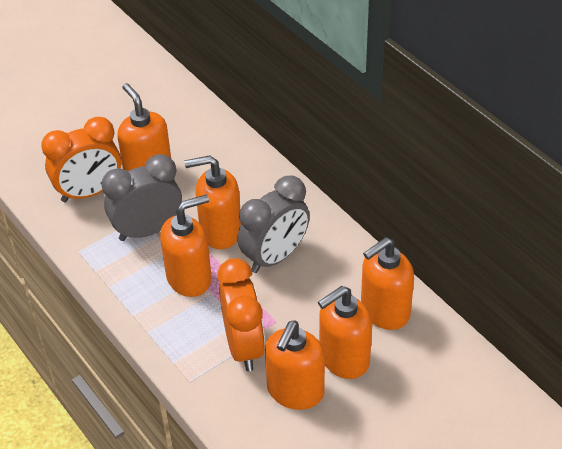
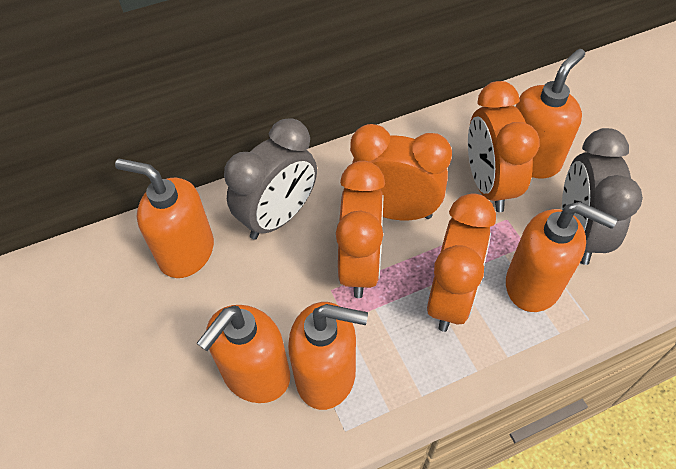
orange clock: [41,117,121,202] [217,258,265,371] = 2 -> [336,161,385,298] [350,124,452,220] [427,193,496,332] [468,81,540,212] = 4
orange soap dispenser: [118,83,171,171] [160,195,212,297] [184,155,241,249] [265,321,325,410] [318,286,372,379] [361,237,414,330] = 6 -> [115,159,214,278] [197,305,290,403] [288,302,368,410] [506,202,617,312] [516,49,585,178] = 5

